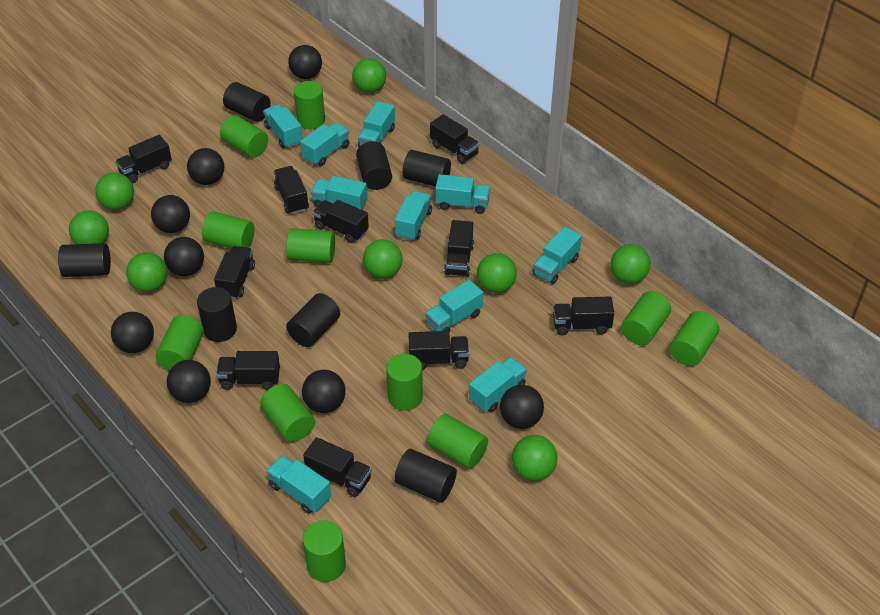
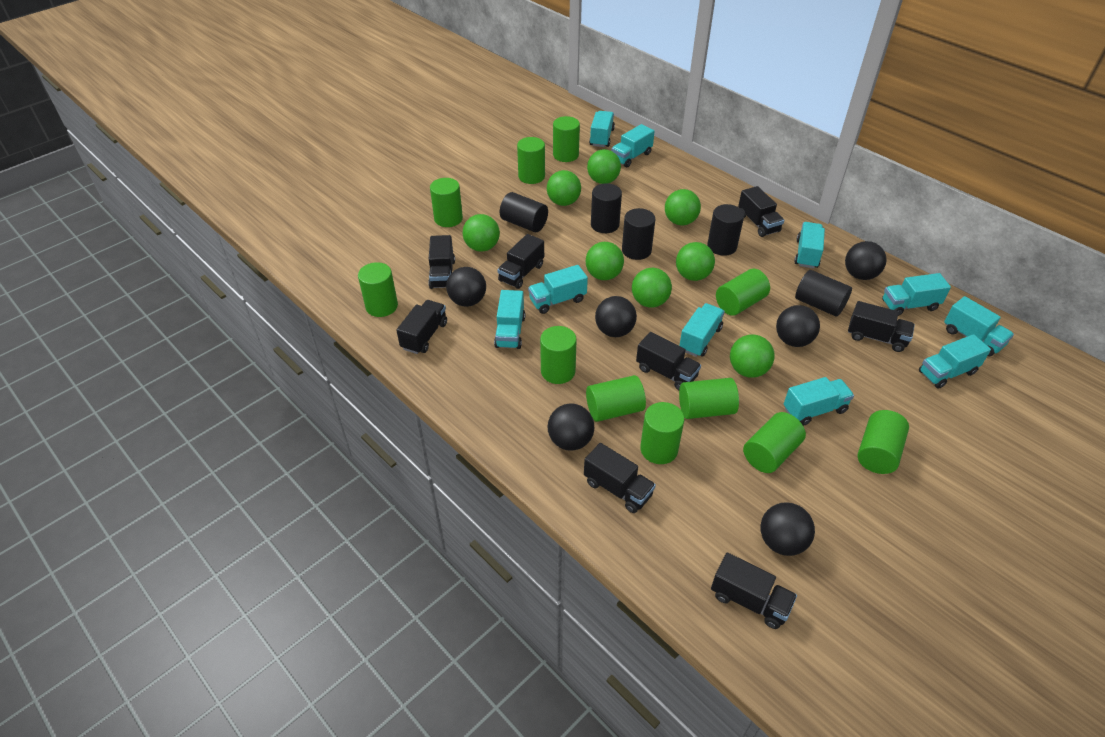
black ball: [111,312,154,353] [151,195,190,233] [164,237,204,276] [167,360,211,403] [187,148,224,185] [288,45,322,79] [302,369,346,413] [500,385,544,429] = 8 -> [446,267,486,307] [548,403,594,451] [595,296,637,337] [760,502,815,556] [776,305,820,347] [845,241,887,280] = 6
black cylinder: [58,243,111,277] [197,287,237,342] [223,82,271,122] [286,293,340,347] [356,141,392,190] [395,449,457,502] [403,150,451,187] = 7 -> [500,192,548,232] [591,183,622,233] [622,208,655,260] [707,204,744,256] [795,270,852,317] = 5
black truck: [115,135,172,184] [214,246,255,299] [216,351,280,390] [274,166,309,214] [303,437,372,497] [313,200,369,243] [409,331,469,370] [430,114,479,164] [444,220,474,277] [553,296,614,335] = 10 -> [396,300,447,354] [428,235,455,289] [497,234,544,289] [584,443,656,513] [636,332,701,390] [711,552,797,629] [738,186,784,237] [848,301,915,352] = 8

